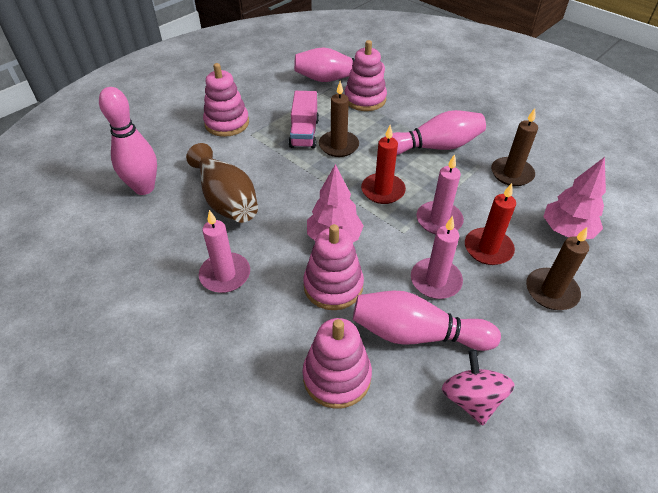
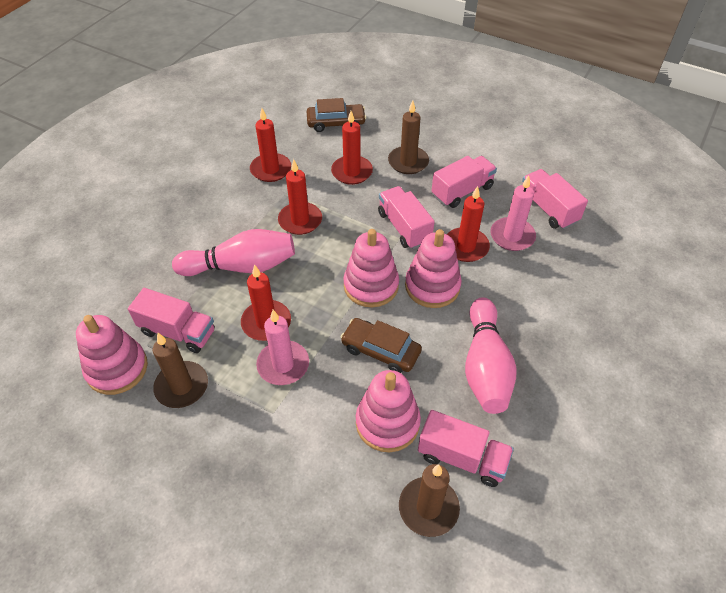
brown car: none = 0 -> [306,98,366,132] [341,318,422,373] = 2
brown vase: [186,143,258,223] = 1 -> none = 0
pink bowling pin: [99,87,157,195] [294,47,385,82] [353,291,501,351] [385,110,486,155] = 4 -> [172,229,295,276] [465,297,517,414] = 2
pink candle: [199,210,250,293] [411,216,463,299] [416,154,464,234] = 3 -> [256,310,309,385] [490,175,536,251] = 2
pink spinning top: [442,350,515,425] = 1 -> none = 0
pink tree: [307,164,364,242] [543,157,606,239] = 2 -> none = 0
pink truck: [289,91,319,149] = 1 -> [128,288,215,353] [378,186,435,249] [418,410,514,487] [432,156,497,208] [522,169,588,229] = 5
red candle: [361,125,406,204] [465,183,516,265] = 2 -> [241,264,291,341] [250,108,291,182] [278,159,322,235] [331,111,373,185] [447,186,490,262] = 5

